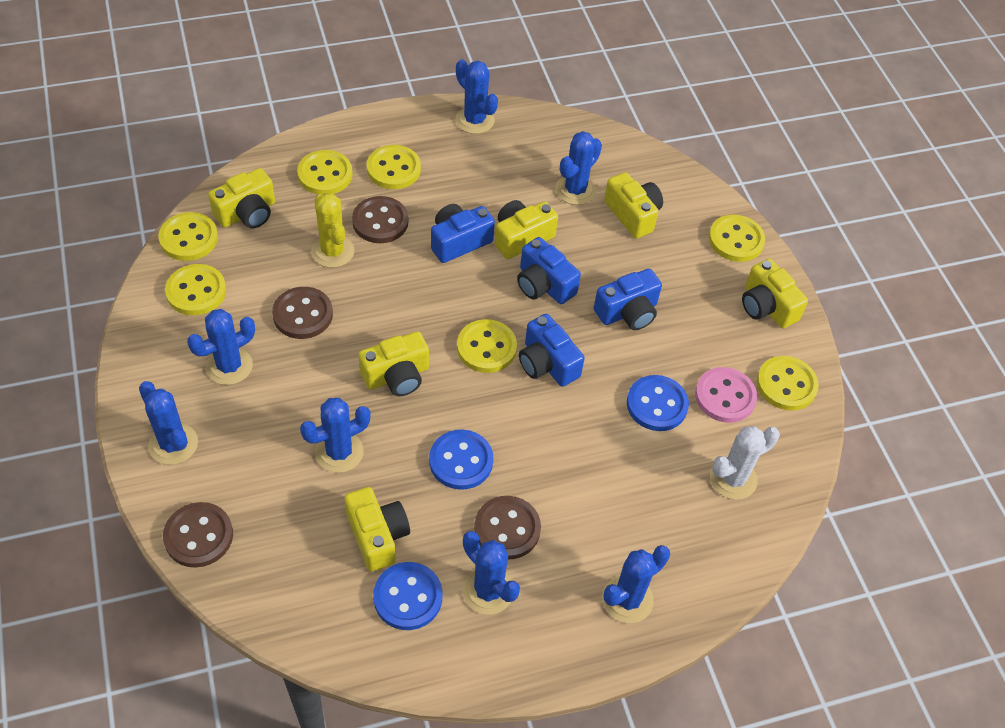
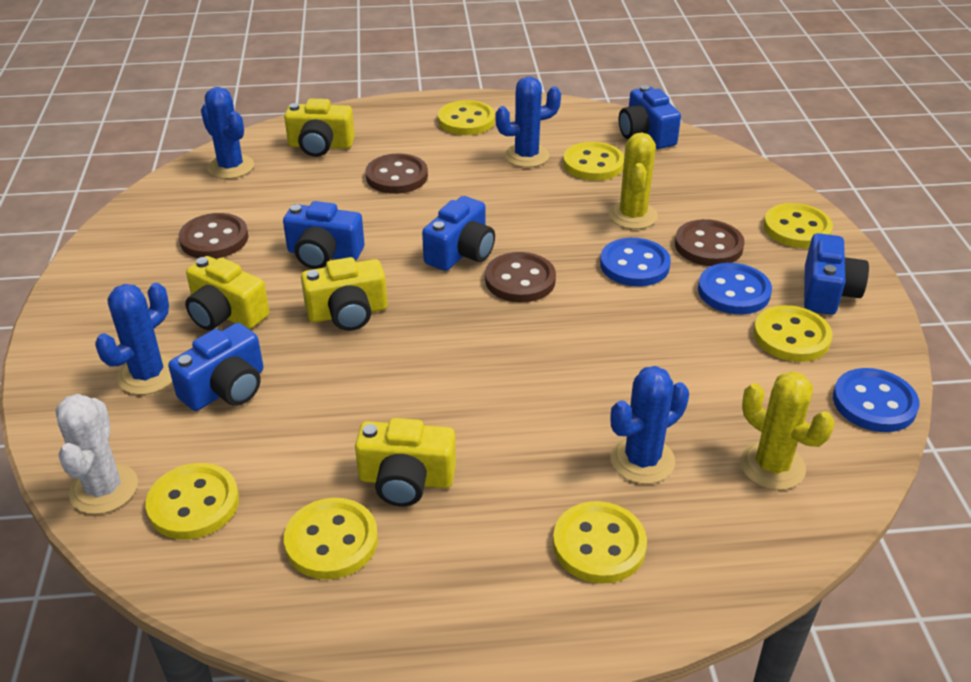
blue cactus: [139,381,198,465] [187,309,255,385] [300,398,371,473] [456,59,498,134] [463,531,520,615] [556,131,602,205] [603,545,670,623] = 7 -> [95,283,172,395] [201,87,254,179] [495,76,561,167] [610,366,689,484] = 4
blue camera: [431,204,495,263] [517,237,581,304] [519,314,585,387] [594,269,662,330] = 4 -> [168,323,263,411] [283,201,364,269] [422,196,495,271] [619,85,681,149] [804,233,869,315] = 5
pink button: [695,367,757,423] = 1 -> none = 0
yellow cactus: [311,193,354,268] = 1 -> [608,132,658,229] [740,371,834,490] = 2
yellow camera: [208,168,275,228] [345,487,410,572] [359,331,429,396] [495,200,558,259] [604,172,663,239] [742,259,808,328] = 6 -> [185,256,269,330] [284,99,355,157] [301,257,387,331] [355,418,456,506] = 4

